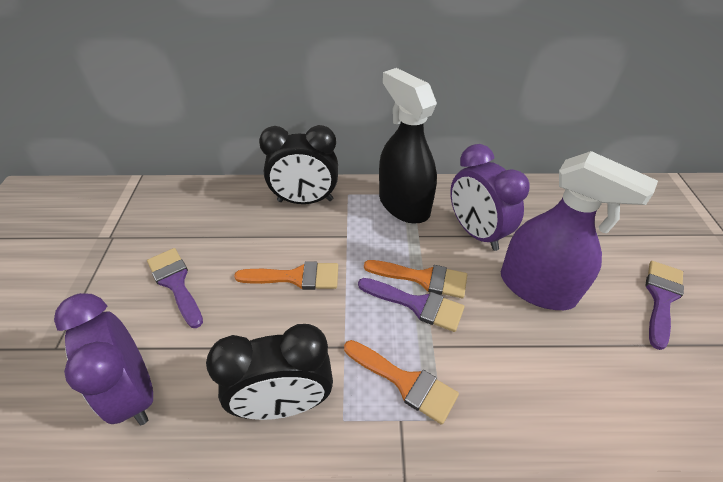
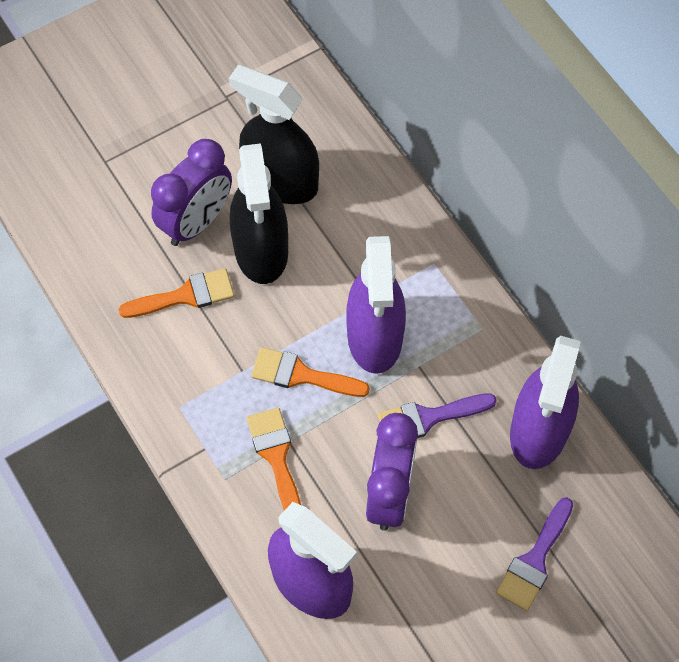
black clock: [206,324,333,420] [259,125,338,204] = 2 -> none = 0
black spray bottle: [379,68,437,224] = 1 -> [229,65,319,204] [230,143,288,284] = 2
purple brush: [147,248,203,328] [358,278,464,332] [645,261,684,350] = 3 -> [378,393,497,438] [496,497,573,611] = 2
purple spray bottle: [501,151,658,310] = 1 -> [268,502,357,619] [346,236,406,374] [510,336,581,469] = 3

